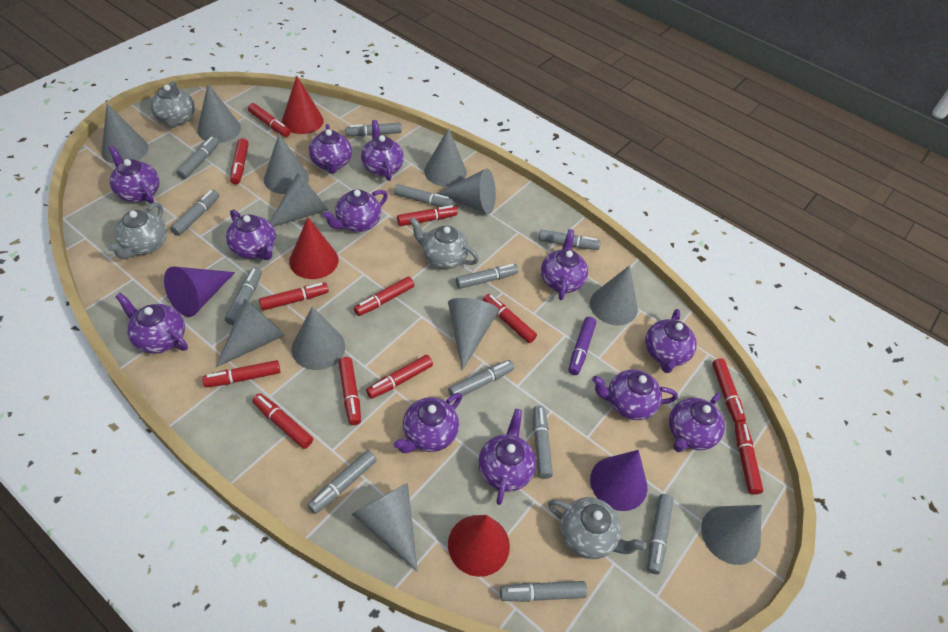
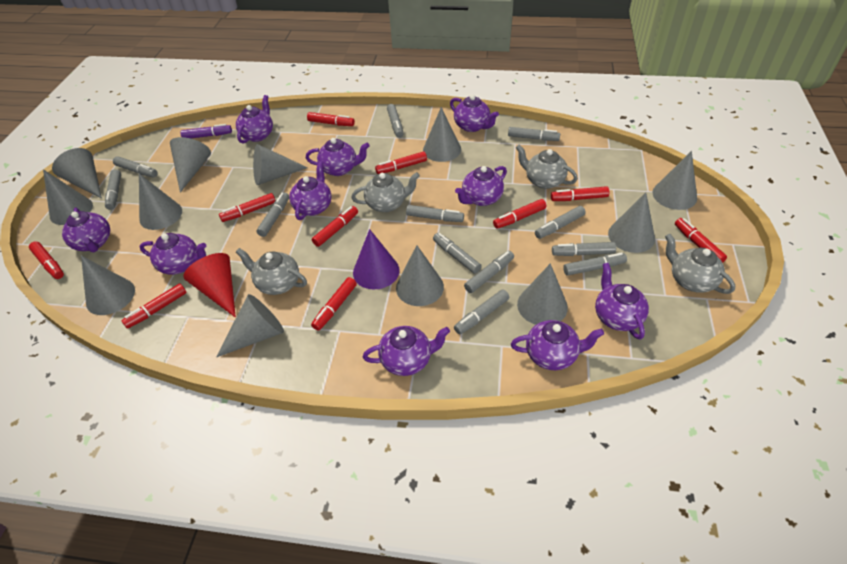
purple cone: [164,266,235,317] [590,450,647,511] = 2 -> [353,229,399,290] = 1
purple teapot: [108,146,160,204] [115,293,188,354] [226,209,276,260] [309,124,352,174] [322,189,388,232] [361,120,404,181] [393,393,462,453] [478,409,536,505] [541,229,588,300] [592,369,678,420] [645,309,697,373] [669,393,725,452] = 12 -> [62,207,110,252] [139,233,206,275] [236,95,273,144] [289,161,331,220] [306,138,370,176] [363,326,450,376] [450,95,499,132] [455,166,507,206] [511,320,604,370] [595,263,649,339] = 10
red cone: [282,76,323,134] [289,217,338,279] [448,515,510,577] = 3 -> [183,253,236,318] = 1
red marker: [202,360,281,387] [230,138,249,185] [248,103,291,137] [252,393,313,449] [259,283,329,311] [338,357,361,425] [354,276,414,316] [366,355,433,399] [397,205,458,226] [483,294,537,343] [712,358,746,424] [735,421,763,495] = 12 -> [29,242,64,279] [121,284,187,329] [219,193,276,222] [307,112,355,126] [311,277,357,331] [312,206,358,247] [375,152,427,174] [493,199,546,229] [551,186,610,201] [675,218,727,263] = 10

